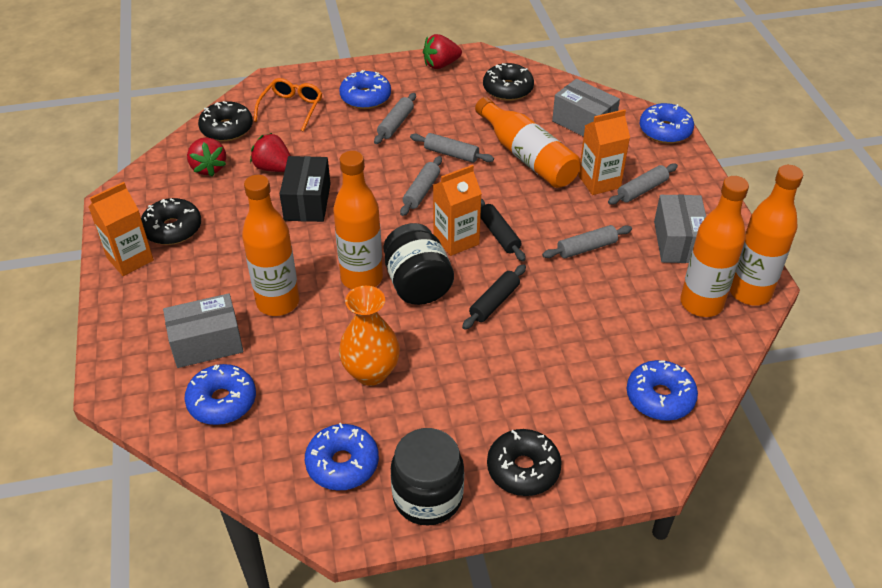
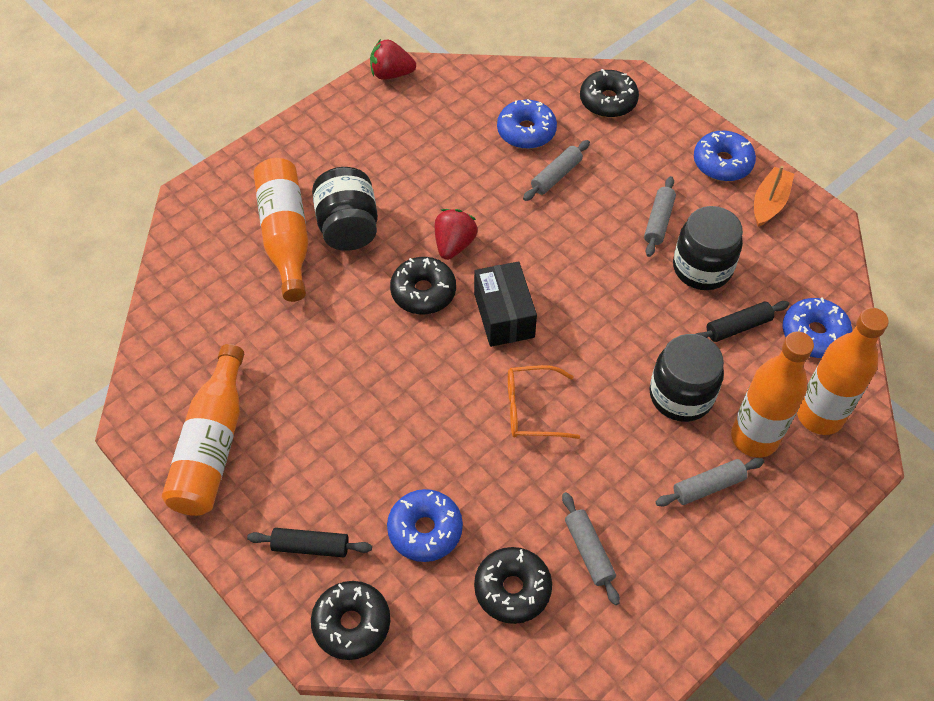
black jar: [383,223,454,305] [391,428,464,526] = 2 -> [312,167,378,251] [649,334,724,422] [673,206,743,290] = 3
blue donut: [184,364,256,425] [305,423,379,491] [340,70,391,109] [627,360,698,421] [640,103,694,143] = 5 -> [387,489,463,562] [497,99,557,149] [694,131,756,182] [783,298,853,358] = 4
grey box: [163,293,244,368] [552,79,620,137] [654,195,706,263] = 3 -> none = 0
grey rolling pin: [374,93,416,144] [400,156,442,216] [410,133,494,163] [542,225,632,258] [608,163,678,205] = 5 -> [523,140,590,201] [562,492,620,605] [644,176,676,257] [656,458,764,506] = 4
orange boat: none = 0 -> [754,166,794,227] = 1
orange bottle: [242,175,299,316] [333,151,383,290] [475,97,580,188] [680,176,749,317] [730,165,803,306] = 5 -> [162,344,244,516] [254,158,309,302] [731,331,814,457] [797,308,889,435] = 4
orange carton: [89,182,154,276] [433,165,482,256] [579,109,630,195] = 3 -> none = 0
orange vase: [339,286,400,386] = 1 -> none = 0
red strawberry: [187,138,226,177] [250,133,291,172] [423,34,462,69] = 3 -> [370,39,416,80] [435,209,478,260] = 2

